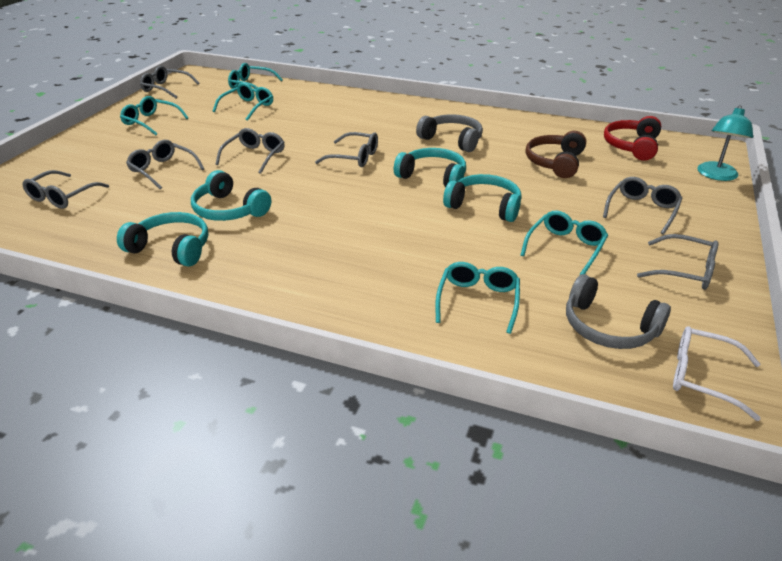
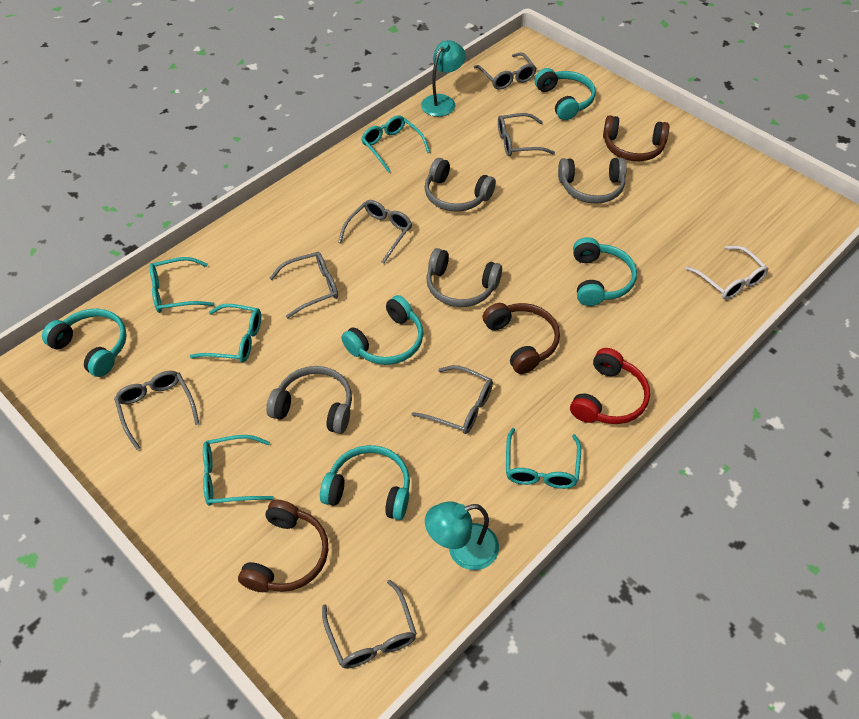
brown headphones: [526,131,586,178] = 1 -> [238,499,328,592] [482,303,560,374] [603,115,669,161] = 3
grey headphones: [416,114,483,152] [566,274,671,349] = 2 -> [266,366,352,434] [424,158,496,212] [426,248,502,307] [558,158,627,204] = 4
turquoise headphones: [117,212,208,267] [191,170,271,221] [394,148,466,188] [443,174,522,222] = 4 -> [42,309,127,377] [320,445,410,520] [341,295,423,365] [535,68,596,120] [573,237,637,306] = 5
turquoise lamp: [697,105,753,181] = 1 -> [421,40,466,117] [425,502,499,570] = 2

